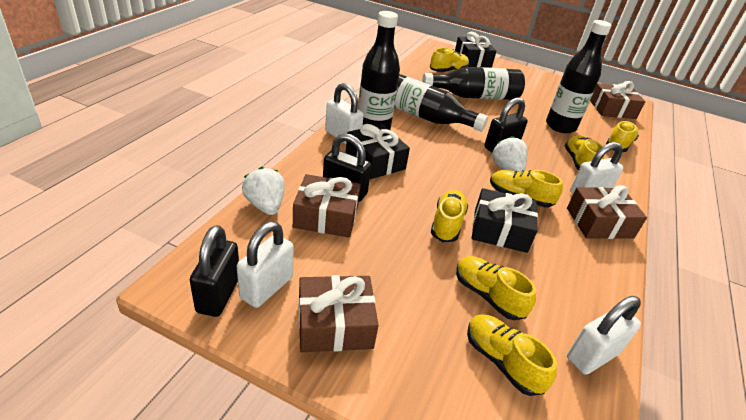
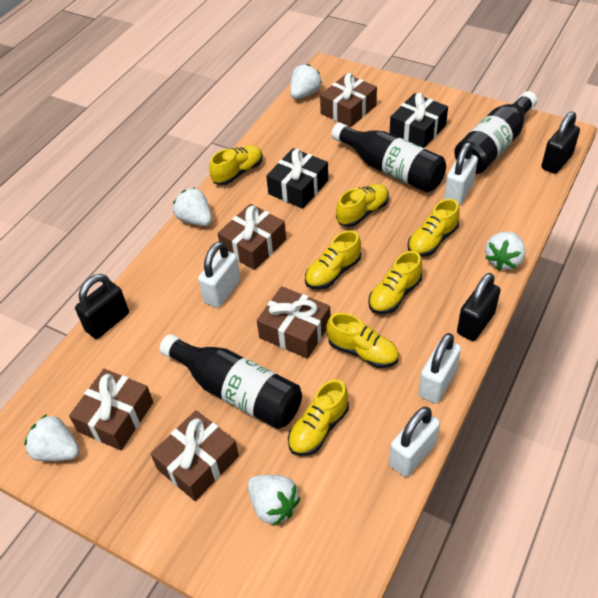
black bottle: [358,11,400,130] [394,74,488,132] [422,67,525,100] [546,20,612,133] = 4 -> [159,334,302,429] [331,122,446,193] [454,91,537,174] = 3
black gift: [346,124,410,179] [455,32,496,68] [472,188,538,253] = 3 -> [266,148,328,209] [389,93,448,148] = 2
brown gift: [293,174,361,238] [299,275,379,352] [567,185,647,239] [590,81,645,119] = 4 -> [69,369,153,450] [151,410,239,501] [218,204,286,270] [257,286,331,359] [320,73,377,127] = 5
white strawberry: [242,167,284,215] [492,136,527,172] = 2 -> [24,414,80,461] [173,187,212,226] [248,475,300,526] [290,64,322,99] [485,232,525,271] = 5

